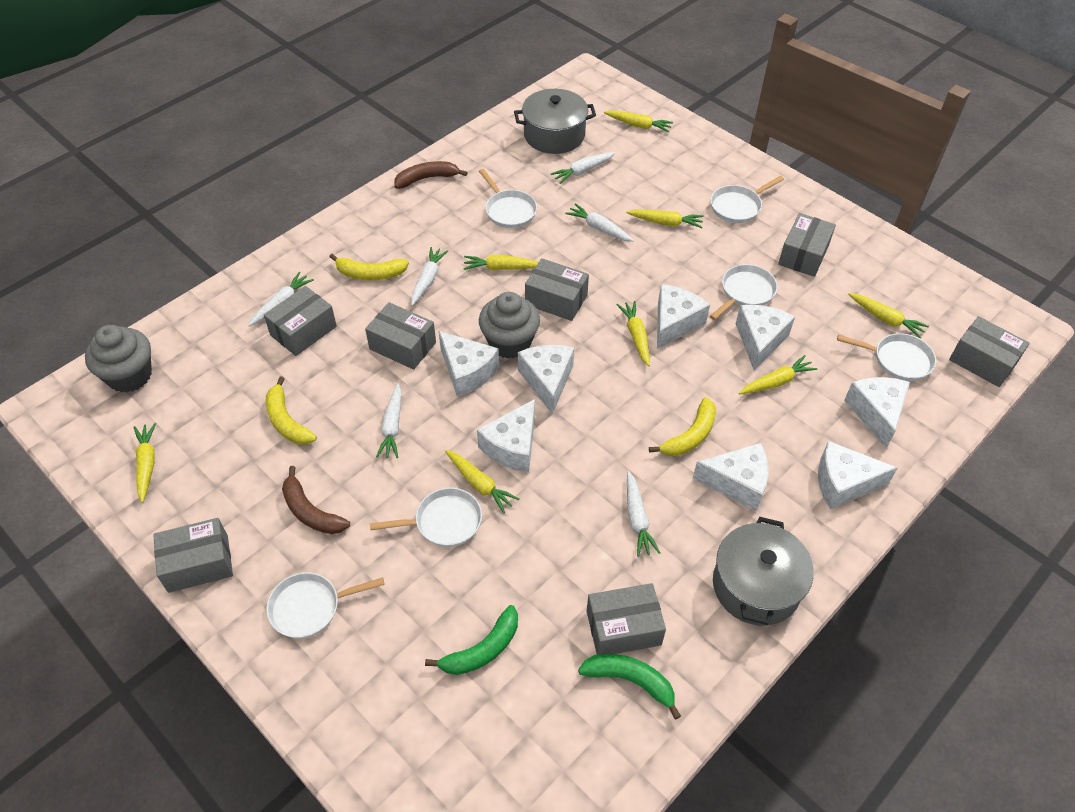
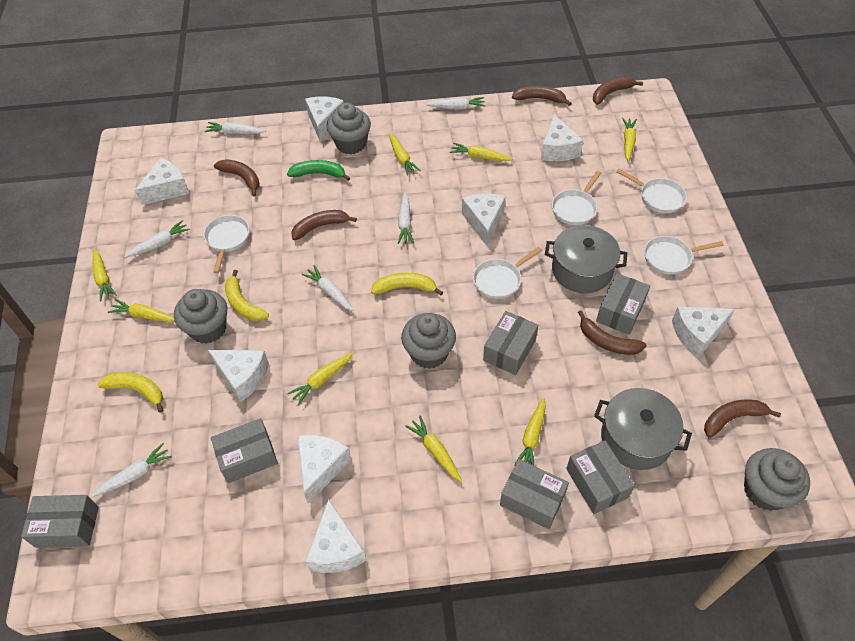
brown banana: [282,466,350,534] [394,161,468,189] = 2 -> [214,159,259,196] [291,210,357,240] [512,86,572,106] [578,310,647,355] [593,77,643,105] [704,399,781,438] = 6
green banana: [425,605,518,675] [578,654,681,719] = 2 -> [287,160,350,181] = 1
grey box: [153,518,233,593] [264,286,337,356] [365,302,436,369] [525,258,589,321] [586,583,666,655] [778,213,836,277] [949,316,1030,387] = 7 -> [21,495,99,548] [211,418,278,483] [483,311,538,375] [500,459,569,529] [566,441,635,514] [596,273,650,335] = 6
grey cupcake: [85,325,152,392] [479,292,540,359] = 2 -> [174,289,227,344] [327,103,371,154] [401,313,456,369] [744,448,810,511] = 4
white pan: [266,572,385,639] [370,488,482,547] [479,169,537,228] [710,264,778,320] [711,176,784,223] [837,333,936,381] = 6 -> [204,215,249,273] [473,247,542,299] [552,171,601,225] [616,169,687,213] [644,236,724,275] = 5

